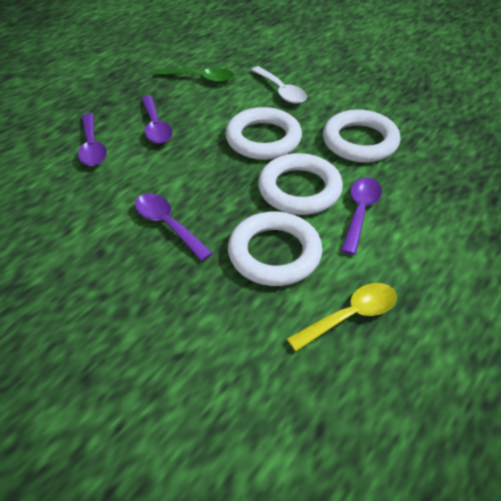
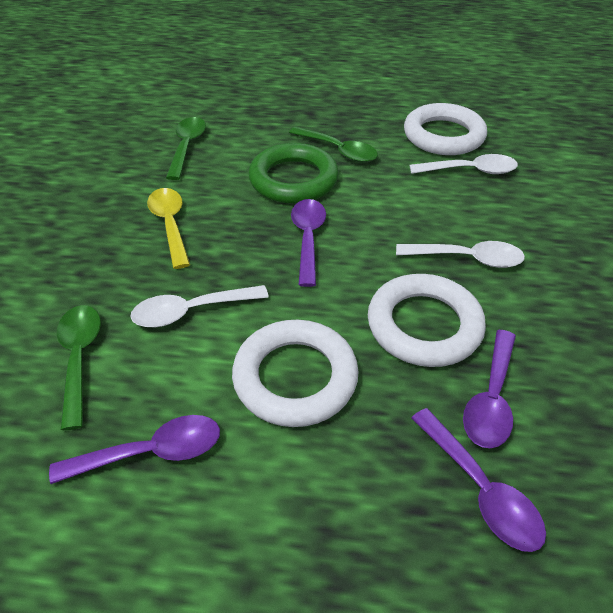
green ring: none = 0 -> [248,143,339,204] = 1
green spoon: [155,68,234,83] = 1 -> [57,305,101,430] [166,117,206,180] [289,126,378,162] = 3
white ring: [225,107,302,160] [228,212,323,286] [258,153,343,215] [323,109,400,162] = 4 -> [232,320,359,427] [368,274,486,367] [404,103,487,155] = 3
white spoon: [251,66,307,104] = 1 -> [130,285,269,327] [396,241,525,268] [409,154,518,174] = 3

